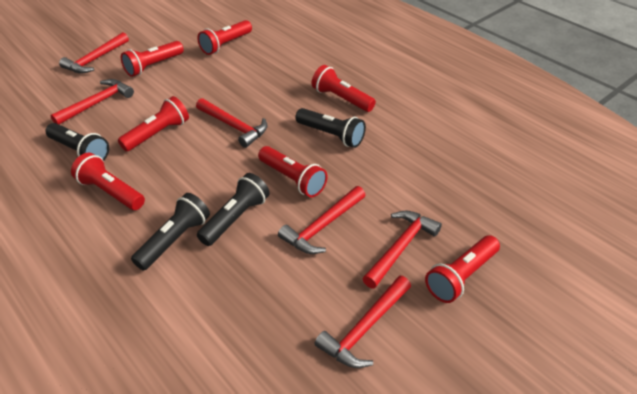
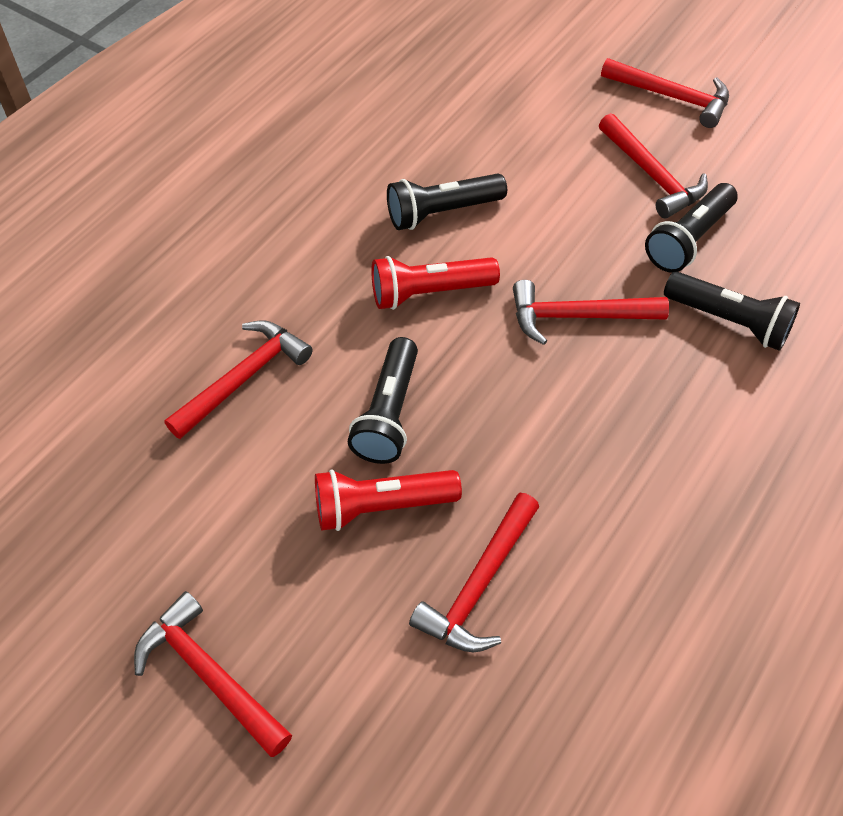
red flashlight: [71,153,145,210] [118,96,189,152] [121,41,184,77] [198,20,252,55] [258,146,327,197] [312,65,376,112] [425,235,500,303] = 7 -> [315,469,462,531] [371,256,500,310] = 2

